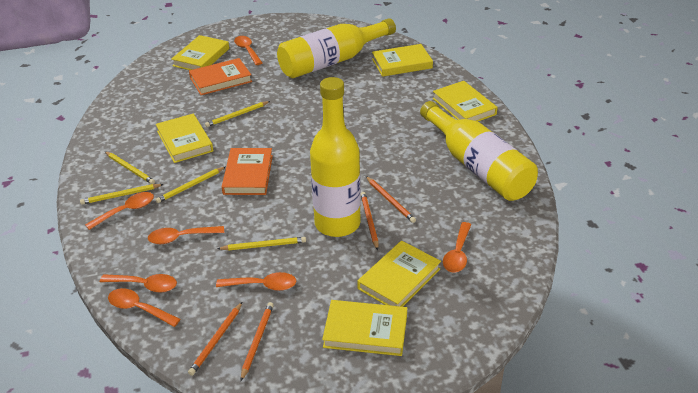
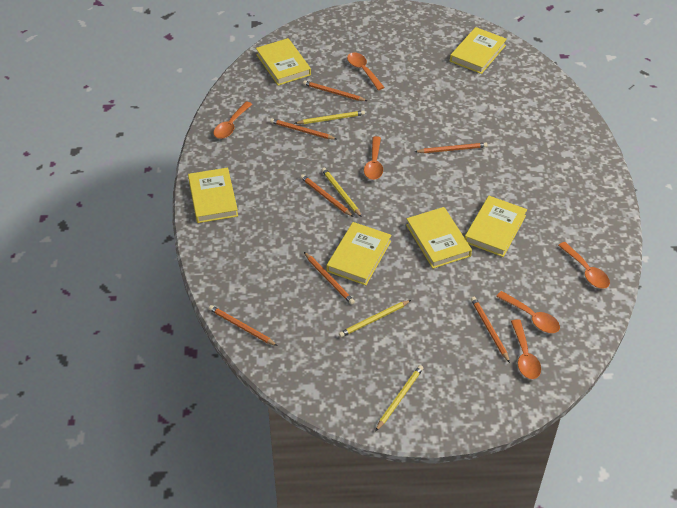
orange book: [189,58,252,95] [222,148,273,195] = 2 -> none = 0
orange pencil: [188,302,242,376] [241,302,274,381] [361,192,379,250] [366,176,416,223] = 4 -> [208,305,278,346] [270,118,336,140] [300,174,353,217] [303,80,367,101] [304,252,355,305] [415,143,487,153] [471,297,510,363] = 7
orange spoon: [85,192,154,230] [100,274,177,293] [108,288,181,327] [148,226,224,244] [216,272,297,291] [234,36,262,65] [443,222,471,273] = 7 -> [213,102,252,139] [347,52,385,90] [364,136,383,180] [496,291,560,333] [511,319,541,379] [558,242,610,289] = 6
yellow bottle: [277,18,396,78] [310,77,361,237] [420,101,538,201] = 3 -> none = 0
yellow pencil: [80,184,164,205] [105,151,155,184] [155,167,225,203] [205,101,270,127] [217,237,306,250] = 5 -> [295,110,365,124] [322,168,362,217] [339,300,411,337] [376,365,423,431] = 4

